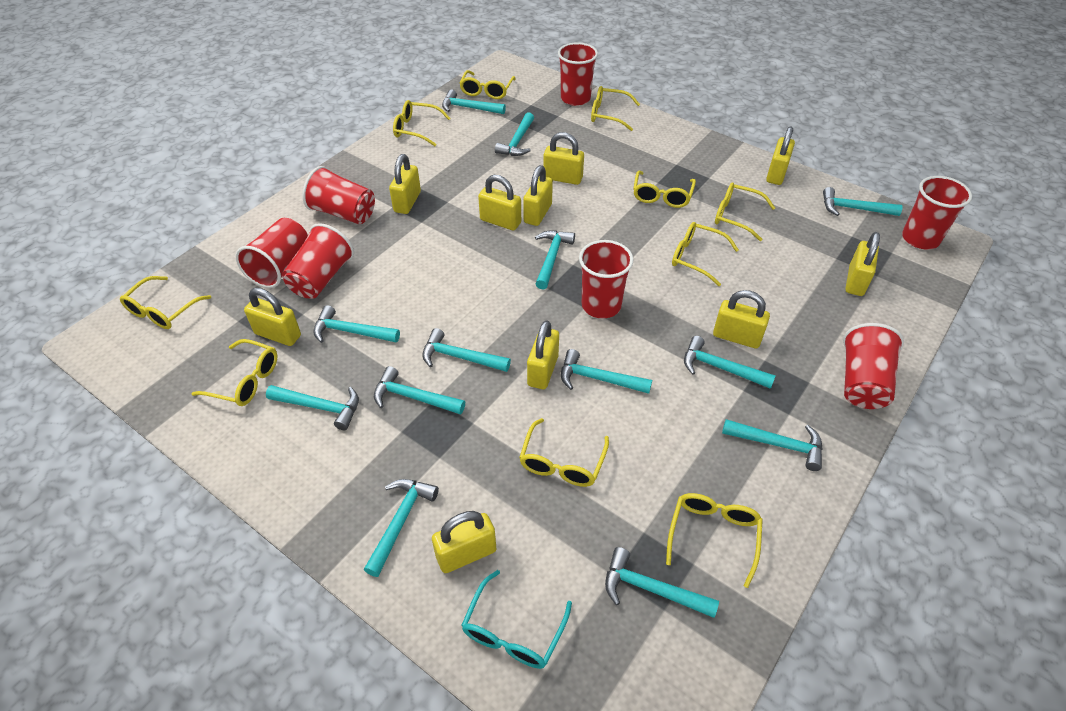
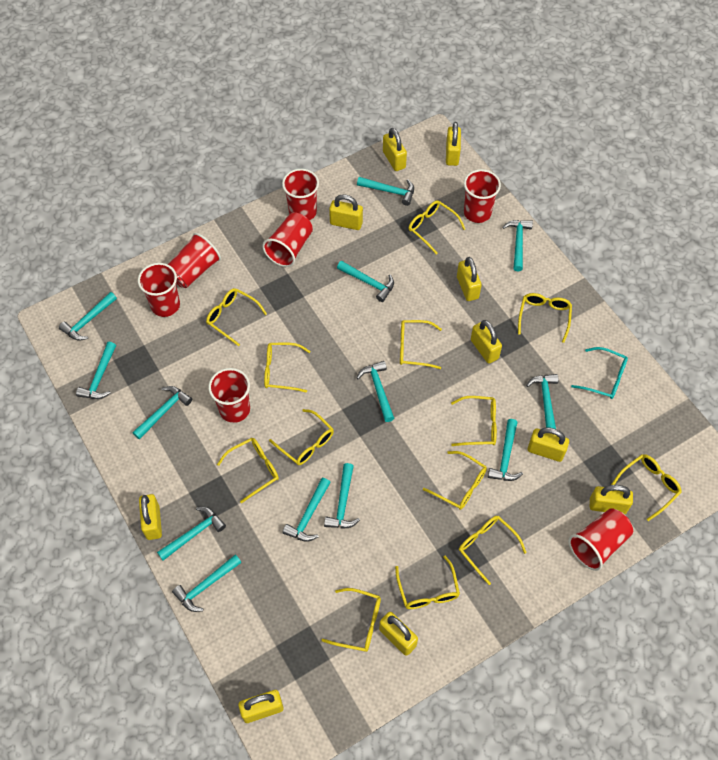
yellow glasses: [120,276,211,329] [191,339,277,406] [393,100,451,146] [459,70,516,99] [519,418,609,487] [591,86,640,131] [633,170,696,208] [666,493,763,588] [672,222,739,286] [715,182,775,241] = 10 -> [206,288,267,346] [217,438,279,503] [264,343,310,393] [269,409,334,465] [321,588,381,652] [395,556,460,609] [400,320,442,369] [408,200,465,254] [423,451,487,510] [451,396,497,446] [459,516,527,585] [518,293,572,343] [611,454,682,521] = 13

